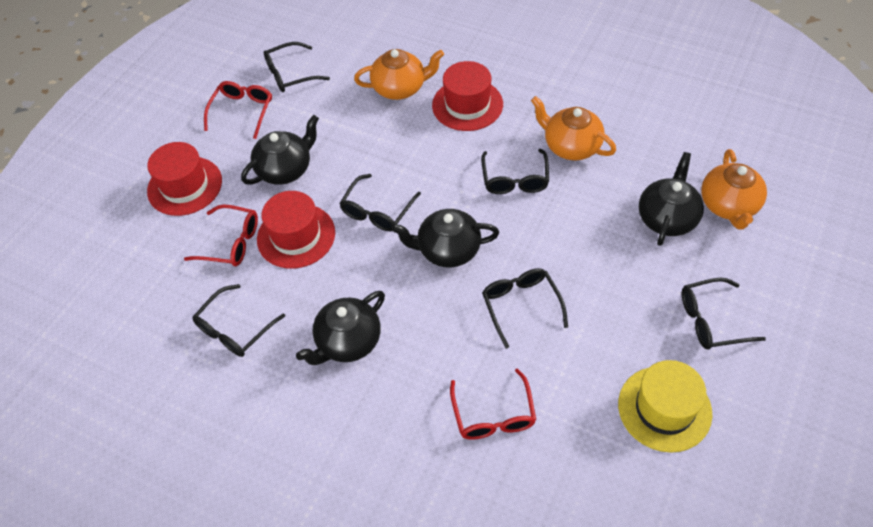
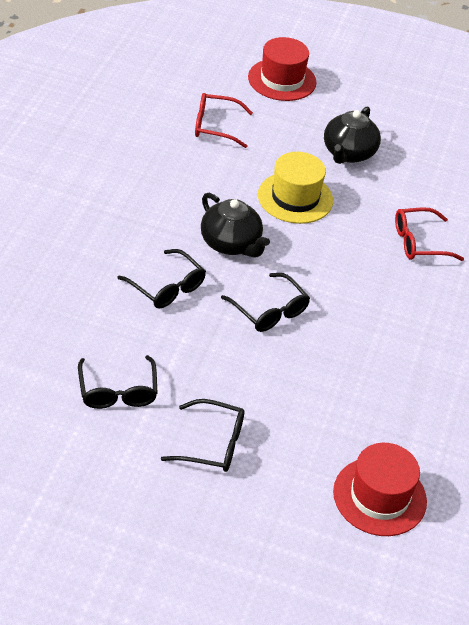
black glasses: [192,284,285,357] [264,42,330,92] [339,174,421,231] [481,149,549,194] [482,268,568,349] [682,278,766,349] = 6 -> [78,355,157,409] [117,249,206,309] [161,399,245,472] [221,273,310,332] = 4
black teapot: [241,115,319,185] [296,291,385,365] [391,209,499,268] [639,152,704,246] = 4 -> [201,193,270,258] [324,106,381,164] = 2
orange teapot: [354,49,444,100] [531,96,616,160] [701,149,767,230] = 3 -> none = 0
red glasses: [184,204,258,266] [204,81,272,139] [450,368,536,440] = 3 -> [195,93,253,148] [395,207,464,261] = 2
red hat: [147,142,222,216] [257,191,335,269] [432,61,503,131] = 3 -> [248,37,317,101] [333,443,427,536] = 2

